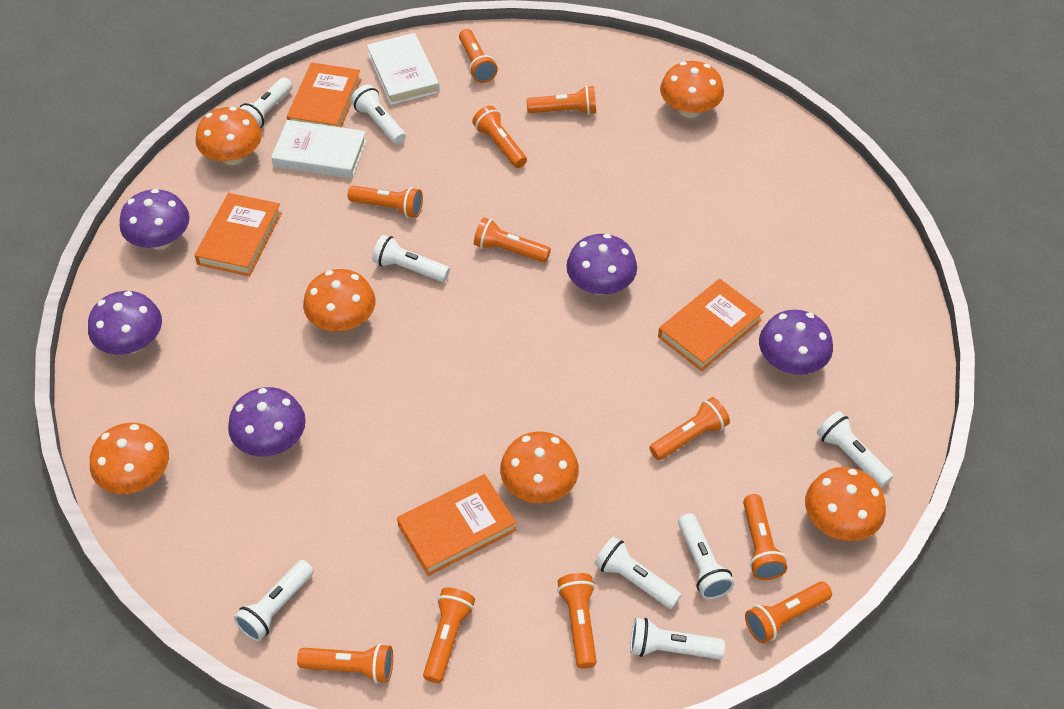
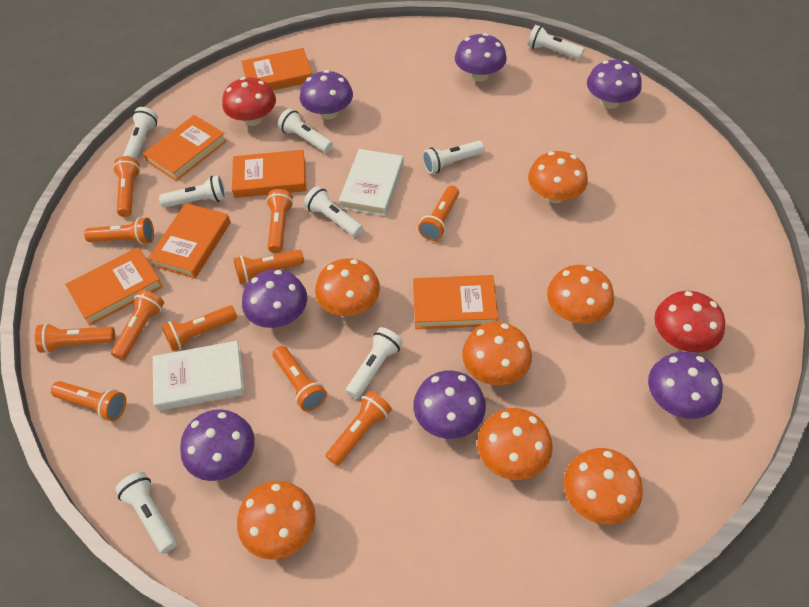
orange book: [194,193,282,276] [287,63,361,128] [397,474,517,576] [658,279,764,371] = 4 -> [65,247,163,326] [143,115,227,181] [148,203,231,279] [232,150,306,198] [241,48,312,90] [413,275,498,329] = 6
orange mushroom: [90,423,169,494] [196,107,262,165] [303,269,376,332] [500,431,579,503] [660,61,724,118] [805,467,886,541] = 6 -> [237,481,316,560] [315,258,380,316] [462,322,532,386] [477,408,553,480] [528,151,588,203] [547,265,614,324] [564,448,643,524] = 7
purple mushroom: [88,291,162,355] [120,189,190,250] [228,387,306,456] [566,234,637,295] [759,310,833,375] = 5 -> [180,409,255,481] [242,269,307,328] [300,70,353,119] [413,370,486,439] [455,33,507,82] [587,60,642,109] [648,352,723,419] = 7
red mushroom: none = 0 -> [222,77,276,126] [654,291,725,352] = 2

